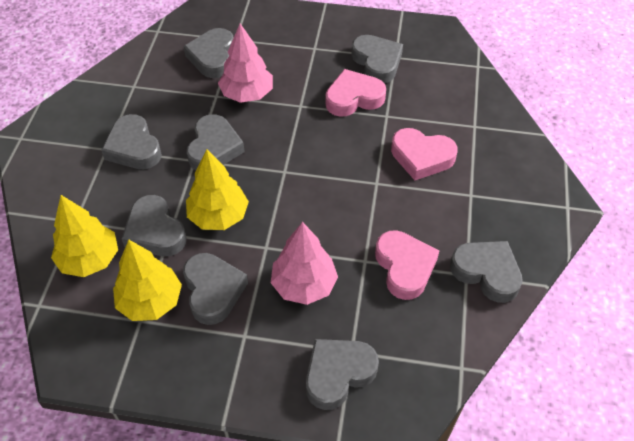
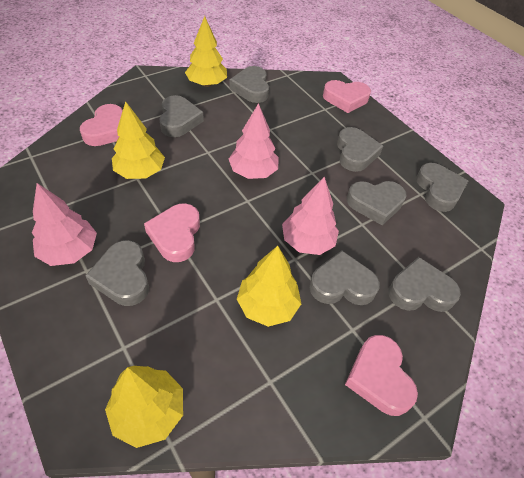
pink heart: [325,69,386,117] [375,230,439,300] [391,128,458,180] = 3 -> [80,104,123,146] [144,203,200,262] [323,80,371,113] [345,335,418,416] = 4
pink tree: [218,23,273,103] [271,222,338,305] = 2 -> [32,183,97,266] [229,103,279,179] [282,177,339,255] = 3
yellow tree: [51,195,118,277] [113,239,182,321] [186,149,249,230] = 3 -> [105,366,183,448] [112,101,165,179] [185,16,227,87] [237,246,301,327] = 4

